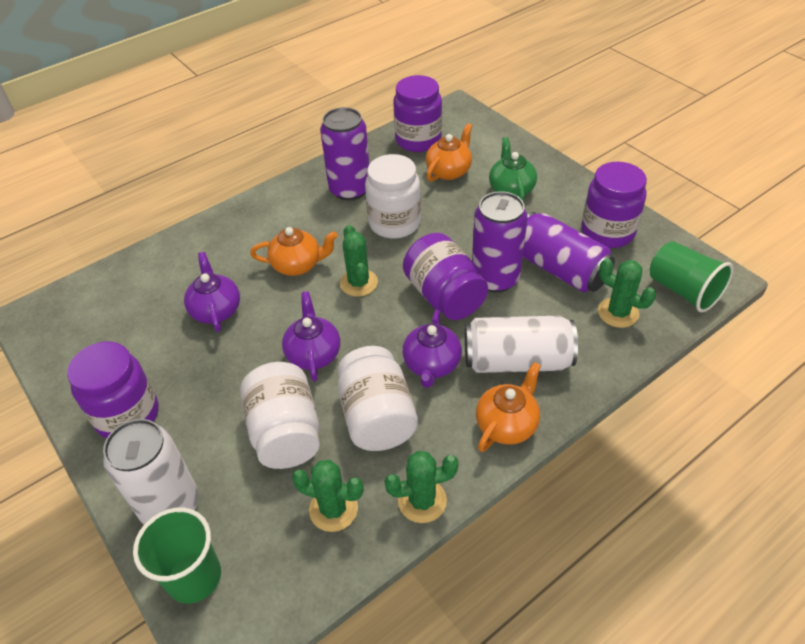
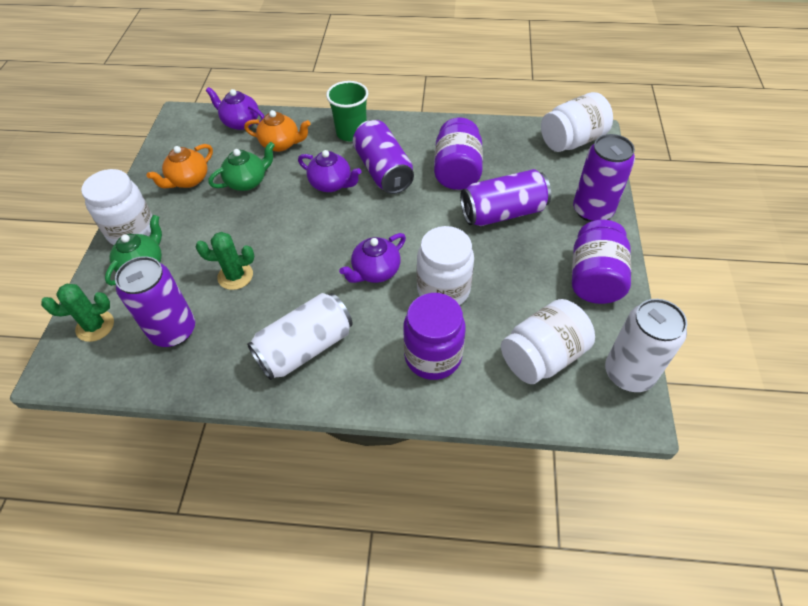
green cactus: [292,460,364,532] [340,225,378,297] [384,451,459,523] [598,258,656,328] = 4 -> [41,284,114,342] [196,232,254,290] = 2
green cup: [133,507,221,604] [650,241,734,312] = 2 -> [326,81,368,142] = 1
green teapot: [489,137,537,202] = 1 -> [105,215,162,286] [208,142,275,191] = 2
orange teapot: [250,227,338,276] [426,123,473,182] [476,362,541,452] = 3 -> [147,144,213,188] [244,110,311,152] = 2
purple can: [320,107,369,200] [472,191,528,292] [523,212,615,292] = 3 -> [115,256,195,347] [353,120,414,194] [460,169,551,226] [573,134,635,222] = 4
purple jar: [67,342,159,439] [393,75,442,152] [403,233,488,320] [581,162,647,248] = 4 -> [403,293,466,380] [434,118,483,190] [572,220,631,304] = 3
white jar: [240,362,320,469] [337,346,418,451] [365,154,421,239] = 3 -> [81,169,153,245] [417,226,474,306] [501,299,595,384] [541,92,613,152] = 4

